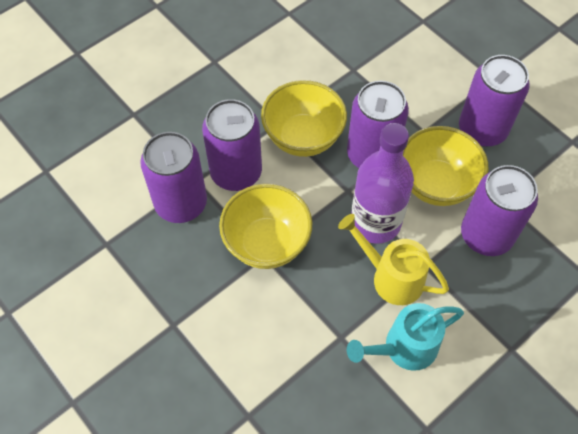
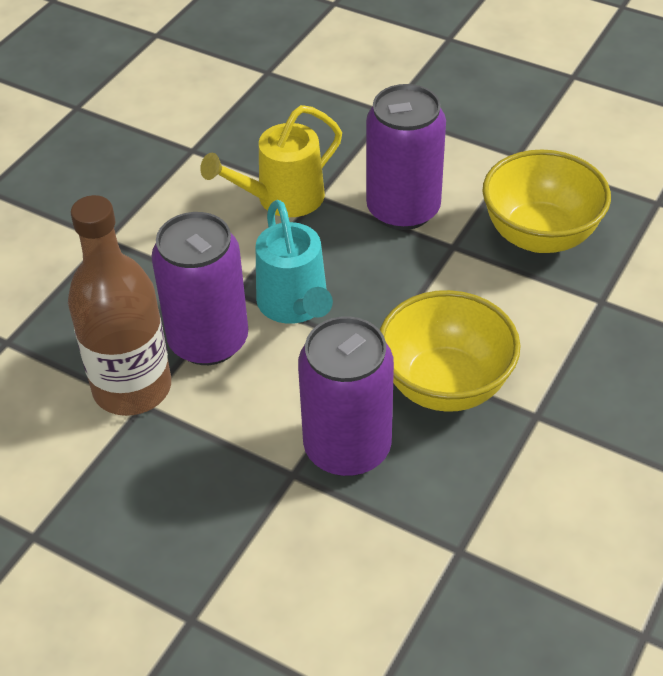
brown bottle: none = 0 -> [68,195,171,416] = 1
purple bottle: [351,123,414,244] = 1 -> none = 0
purple can: [140,132,207,223] [202,99,262,191] [347,81,409,168] [459,55,530,147] [461,165,538,256] = 5 -> [151,212,248,365] [298,316,394,476] [366,84,446,230] = 3
yellow bowl: [219,184,312,269] [261,80,347,157] [403,126,488,206] = 3 -> [380,290,521,412] [482,149,611,253] = 2

